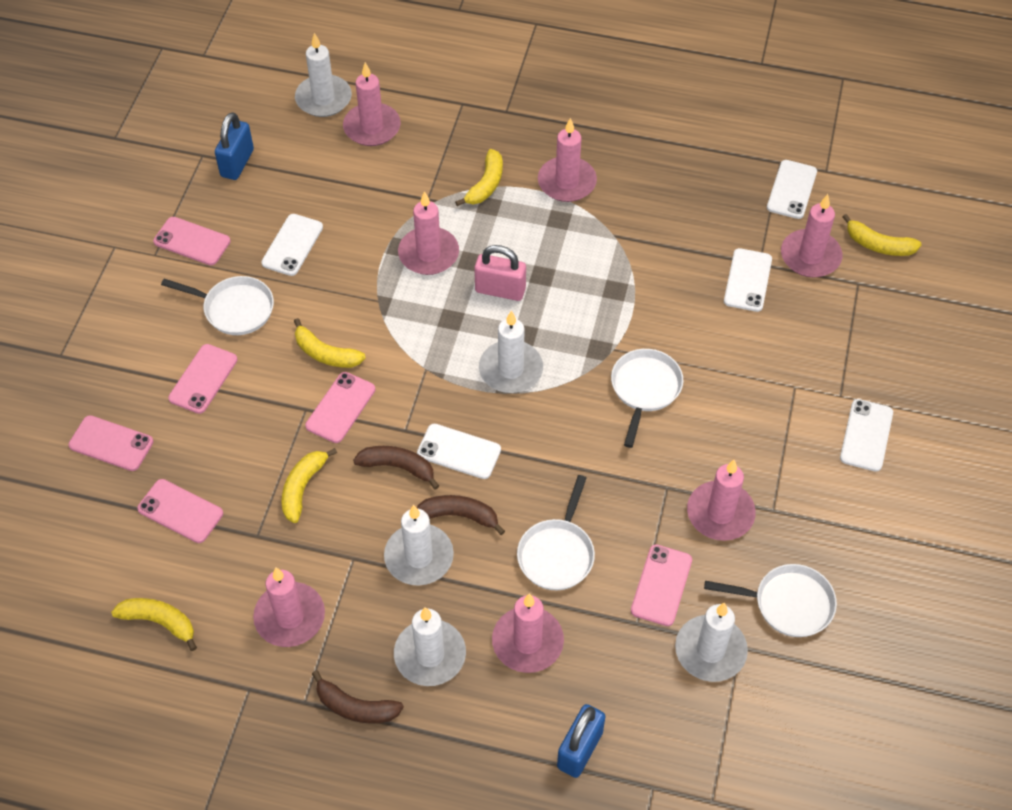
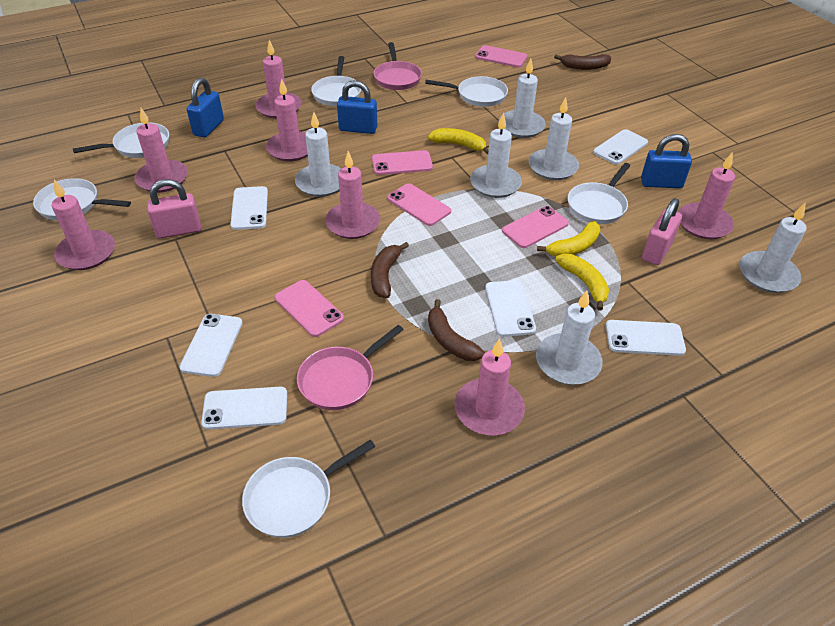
blue padlock: [215,112,254,180] [557,704,606,778] = 2 -> [187,78,224,138] [337,80,377,134] [641,134,692,188] = 3
pink padlock: [474,245,526,301] = 1 -> [147,179,201,239] [642,198,682,265] = 2
pink pan: none = 0 -> [297,325,404,410] [374,42,422,90] = 2
pink phone: [69,415,153,471] [137,479,223,543] [153,217,231,265] [168,344,238,414] [305,372,375,443] [631,544,692,626] = 6 -> [275,280,344,337] [372,150,433,175] [387,183,451,226] [475,45,527,67] [502,206,569,248] = 5
white candle: [295,33,352,117] [384,505,454,586] [394,607,466,686] [479,311,543,393] [675,603,748,682] = 5 -> [295,112,342,197] [470,113,522,198] [499,58,546,138] [529,97,579,180] [536,290,603,385] [740,202,807,293] = 6
white pan: [161,276,274,335] [517,475,595,590] [611,349,683,448] [704,564,837,637] = 4 -> [33,178,131,220] [73,122,169,158] [242,439,375,538] [311,56,361,106] [425,76,508,107] [568,163,630,224] = 6
white phone: [261,214,323,276] [417,424,501,479] [724,248,772,312] [767,160,817,219] [840,399,893,472] = 5 -> [180,314,243,377] [201,387,287,430] [230,186,268,230] [485,280,536,337] [593,129,648,165] [606,320,686,356] = 6
yellow banana: [111,598,197,651] [282,448,337,523] [294,318,366,368] [455,149,503,206] [842,214,922,256] = 5 -> [428,128,489,154] [537,221,600,256] [555,254,609,311] = 3

